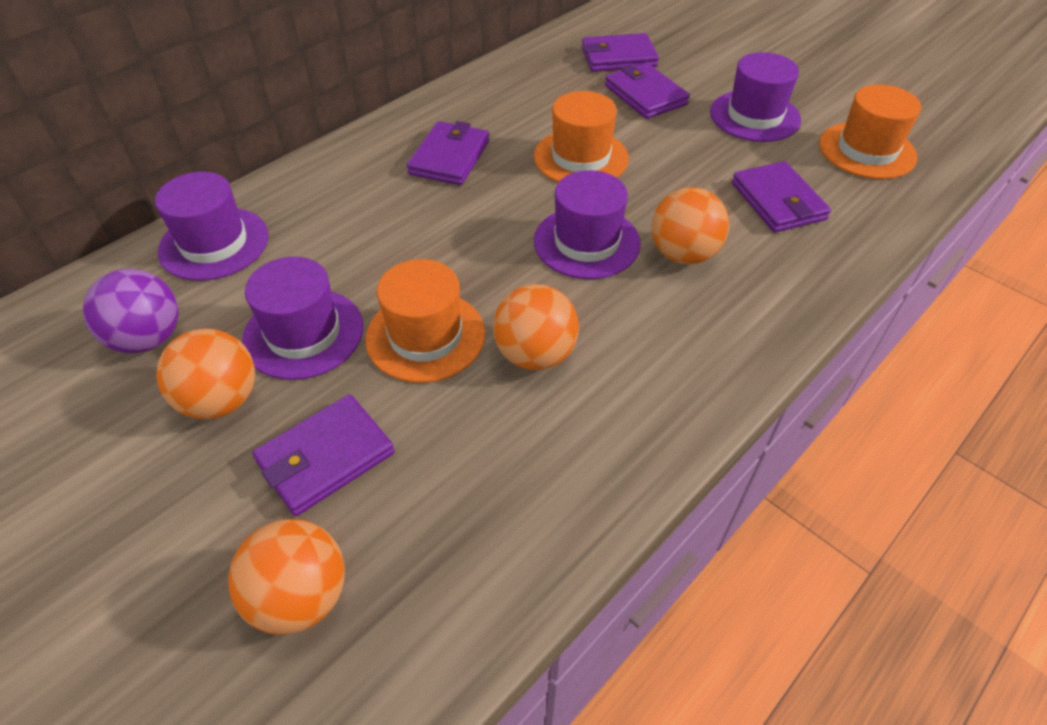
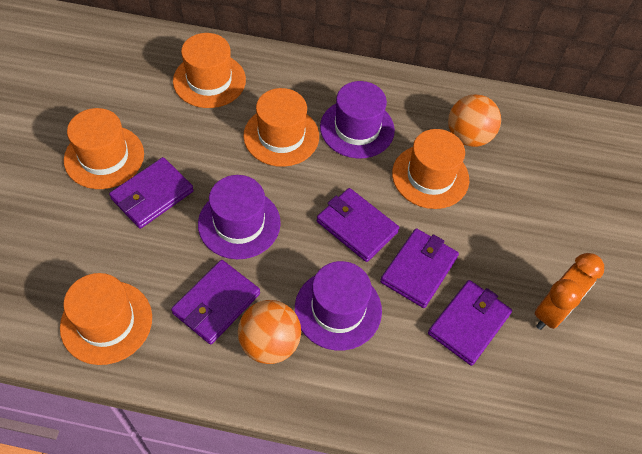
orange ball: [156,329,255,419] [228,519,345,635] [493,284,579,370] [651,187,729,265] = 4 -> [238,300,301,364] [448,94,501,147] = 2
orange clock: none = 0 -> [534,253,604,330] = 1
orange hat: [365,259,485,383] [534,91,629,183] [819,84,921,179] = 3 -> [60,273,152,365] [64,108,144,189] [173,33,246,108] [243,88,319,167] [392,129,469,209] = 5
purple ball: [83,269,179,353] = 1 -> none = 0
purple hat: [155,172,268,281] [242,257,363,380] [534,170,641,279] [710,52,801,142] = 4 -> [198,175,281,259] [295,261,382,351] [320,81,395,158] = 3

